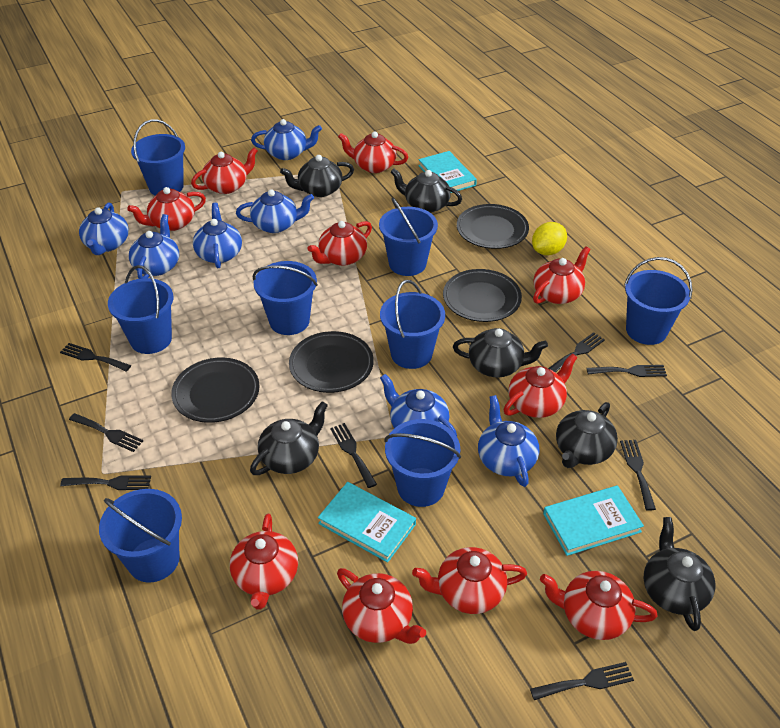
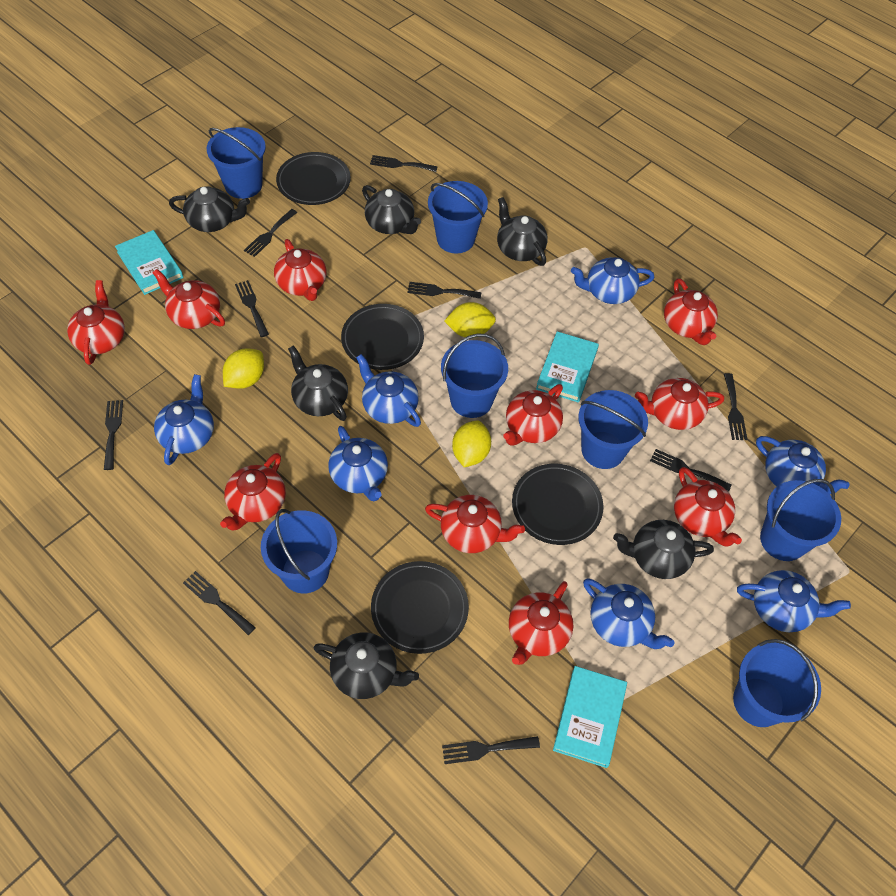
black fork: [60,343,131,372] [60,476,151,490] [69,413,143,452] [330,423,377,488] [530,662,634,700] [548,332,605,373] [587,365,667,377] [620,440,656,511] = 8 -> [104,400,123,470] [183,571,256,635] [235,280,269,337] [244,209,297,257] [370,155,438,172] [407,282,482,299] [442,736,540,764] [650,449,731,492] [724,373,748,440] = 9
blue bucket: [99,489,182,583] [108,265,174,354] [131,120,185,196] [253,261,318,335] [379,198,438,276] [380,280,445,369] [385,419,461,507] [624,257,692,345] = 8 -> [207,127,266,199] [261,509,337,594] [428,181,488,253] [441,334,508,418] [578,390,648,469] [733,639,821,727] [760,479,841,561] = 7
yellow lemon: [532,222,567,255] = 1 -> [223,348,264,389] [444,302,496,338] [452,421,491,467] = 3

